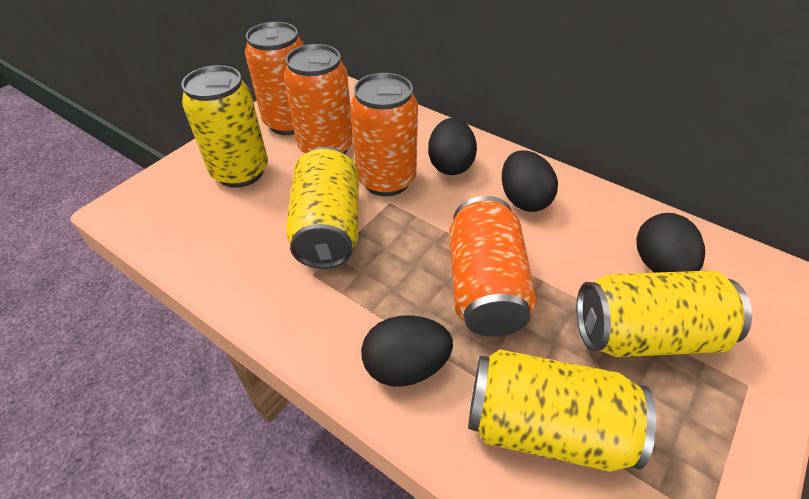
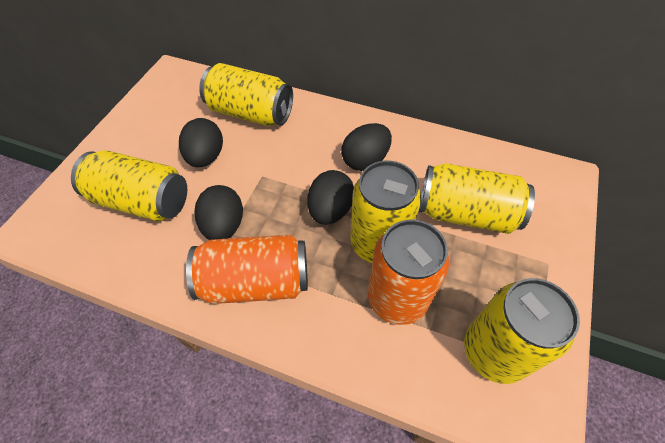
orange can: [245,22,304,135] [284,44,353,154] [350,73,418,196] [449,196,537,337] = 4 -> [186,234,308,304] [368,219,449,325] = 2
yellow can: [181,65,268,188] [286,147,359,269] [468,349,656,472] [576,271,752,357] = 4 -> [71,150,187,222] [199,63,293,126] [350,161,421,263] [419,164,535,234] [464,278,580,384] = 5

